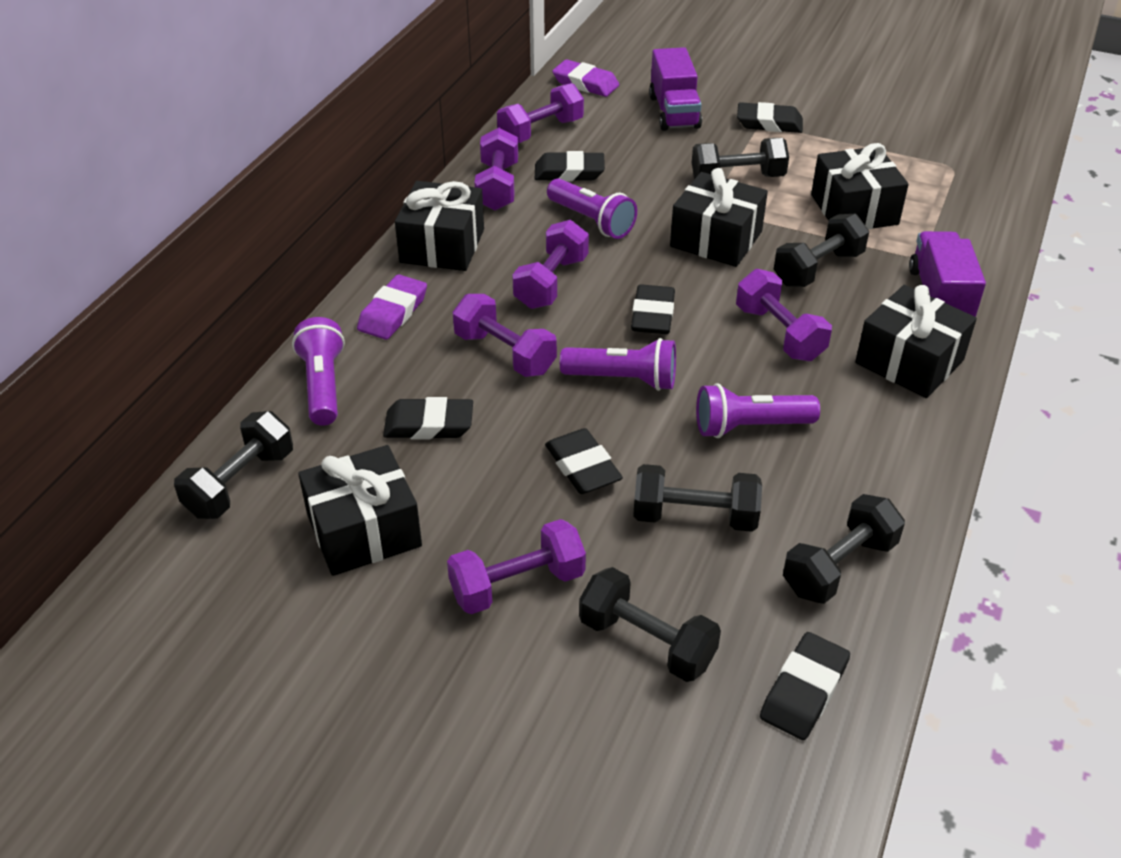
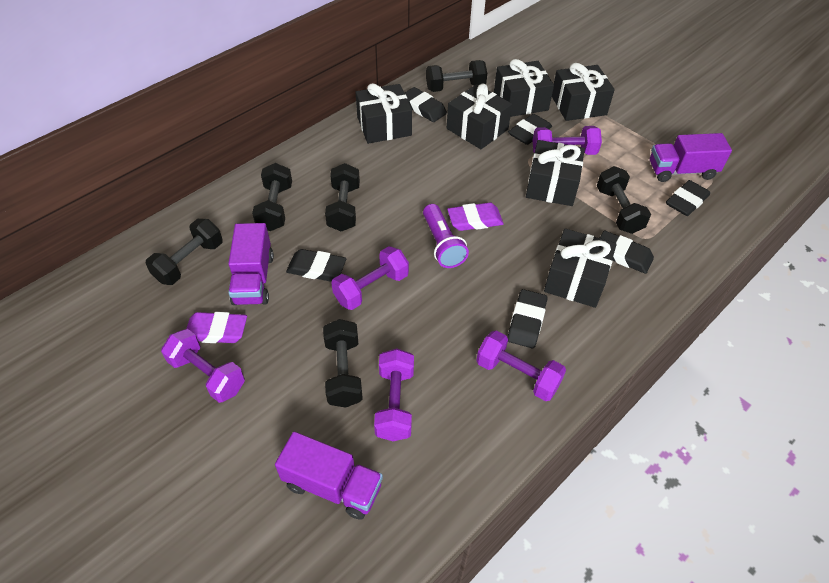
black gift: [298,445,422,576] [395,181,484,271] [670,168,768,267] [811,143,909,230] [855,285,977,398] = 5 -> [356,83,412,144] [447,84,512,149] [494,59,554,117] [526,140,585,206] [544,228,617,308] [552,63,615,121] = 6
purple dumbbell: [447,519,586,614] [453,294,557,377] [475,128,518,211] [497,83,584,143] [512,220,589,309] [736,269,832,361] = 6 -> [161,329,245,403] [331,246,409,310] [374,348,414,441] [476,330,566,401] [533,126,602,155] = 5
purple flashlight: [292,317,345,426] [547,178,637,239] [560,338,676,391] [696,383,820,438] = 4 -> [423,204,469,268] = 1
purple truck: [649,47,702,131] [909,231,986,317] = 2 -> [228,223,274,305] [275,432,383,520] [650,133,732,182] = 3

